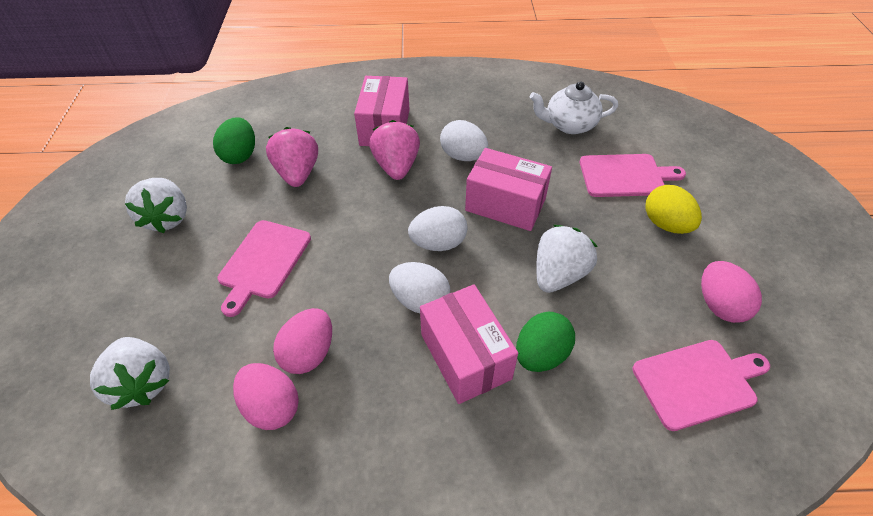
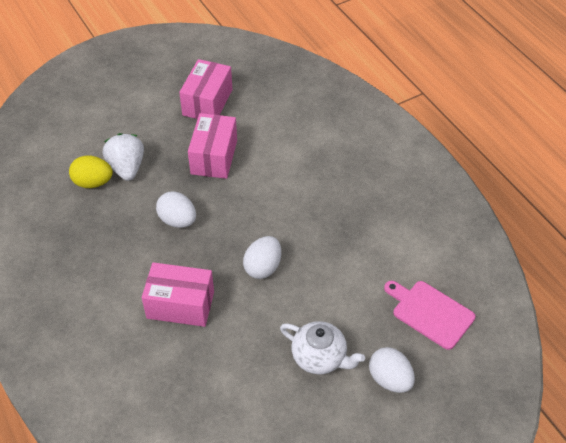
green egg: [213,117,255,164] [516,312,575,372] = 2 -> none = 0
pink cutting board: [218,220,311,317] [580,154,686,197] [632,340,770,431] = 3 -> [384,281,476,350] = 1
pink egg: [233,363,299,430] [273,308,332,374] [701,261,762,323] = 3 -> none = 0
pink strawberry: [266,127,318,187] [369,120,420,180] = 2 -> none = 0
white strawberry: [90,337,170,410] [125,178,187,233] [536,225,598,293] = 3 -> [103,133,144,181] = 1

